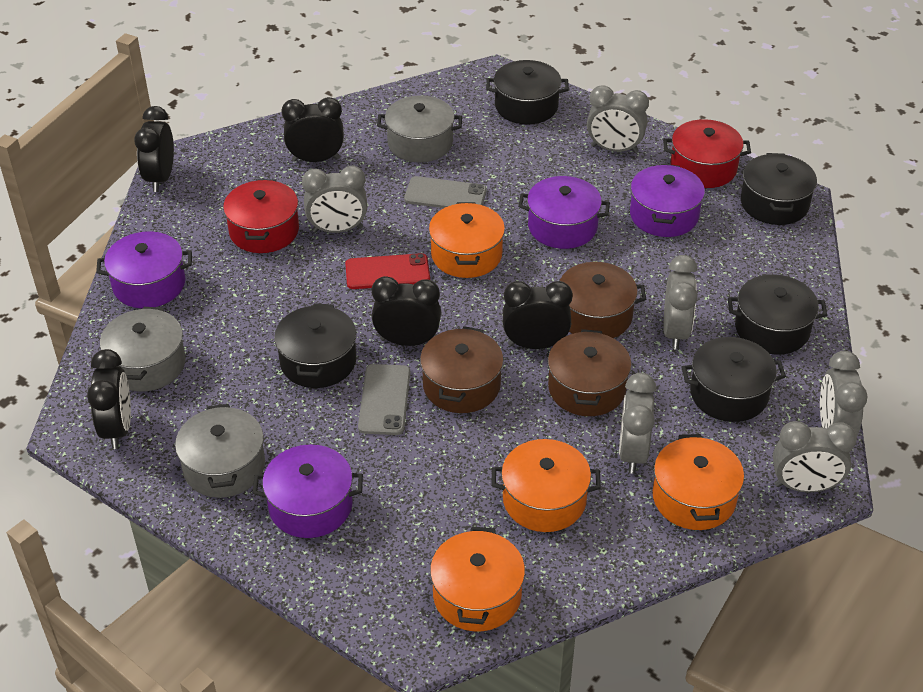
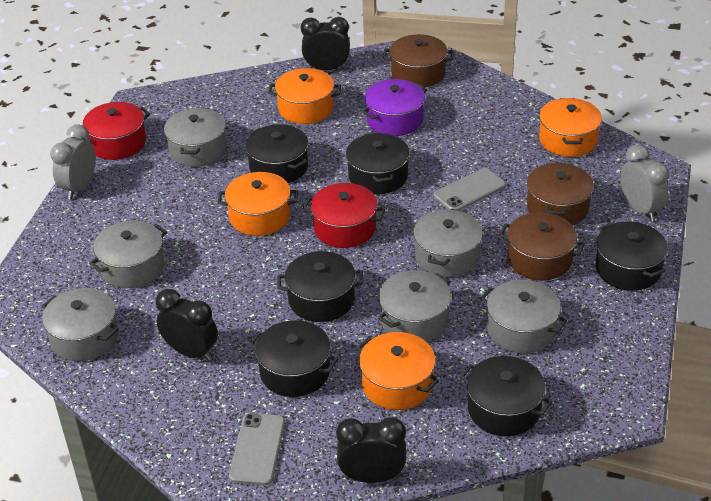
black clock: [87,349,131,449] [134,106,174,192] [282,97,344,162] [372,276,441,346] [503,281,573,349] = 5 -> [156,289,218,361] [301,17,350,70] [336,417,406,483] = 3
black pot: [274,303,357,388] [486,60,569,125] [682,337,786,422] [728,274,827,355] [741,153,817,225] = 5 -> [245,124,308,183] [249,320,338,397] [277,251,364,322] [346,132,410,194] [460,356,552,436] [595,222,668,291] = 6
grey clock: [302,166,368,233] [587,85,649,153] [619,373,656,474] [663,255,698,349] [773,421,857,492] [820,351,868,436] = 6 -> [50,124,96,200] [621,145,669,221] = 2
grey pot: [100,307,186,392] [175,404,265,498] [377,95,462,162] = 3 -> [42,288,119,361] [89,221,167,288] [164,108,227,167] [378,270,451,342] [414,208,483,277] [480,280,567,353] = 6
purple pot: [96,231,192,308] [253,445,363,538] [518,176,610,249] [630,164,705,237] = 4 -> [362,79,427,136] = 1
red phone: [345,253,430,289] = 1 -> none = 0

